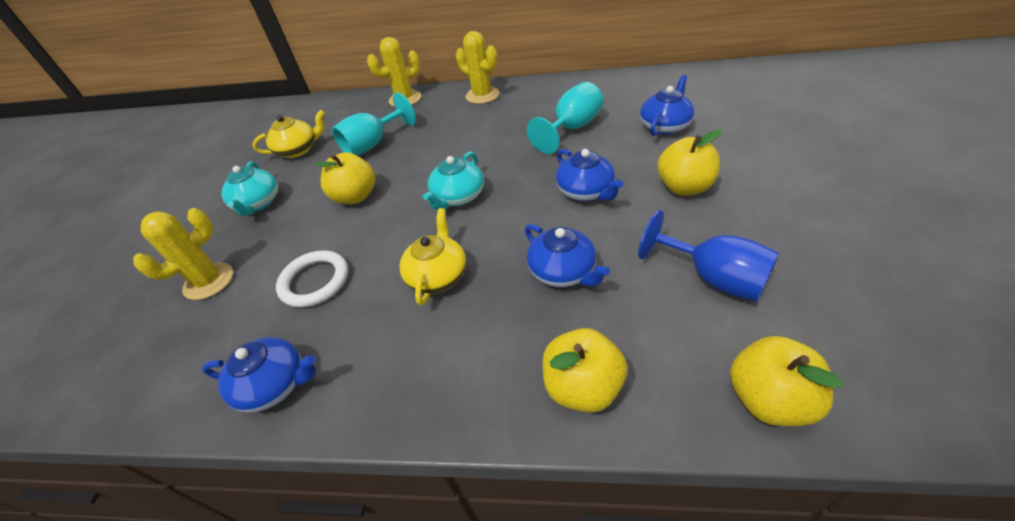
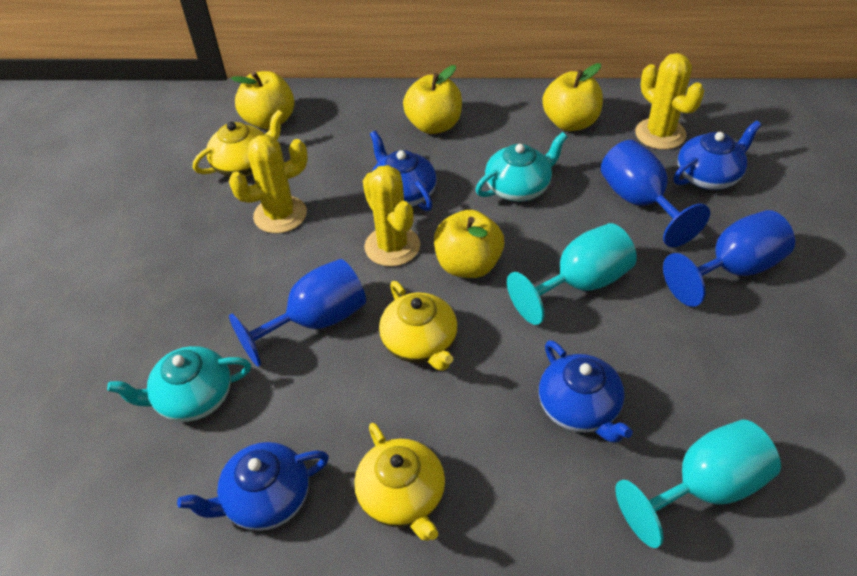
blue goblet: [638,210,779,302] = 1 -> [229,259,366,367] [601,140,710,247] [663,210,795,307] = 3
white ring: [276,250,348,308] = 1 -> none = 0
yellow teapot: [252,110,325,158] [399,208,466,306] = 2 -> [193,110,284,177] [354,423,445,541] [379,281,458,371] = 3

